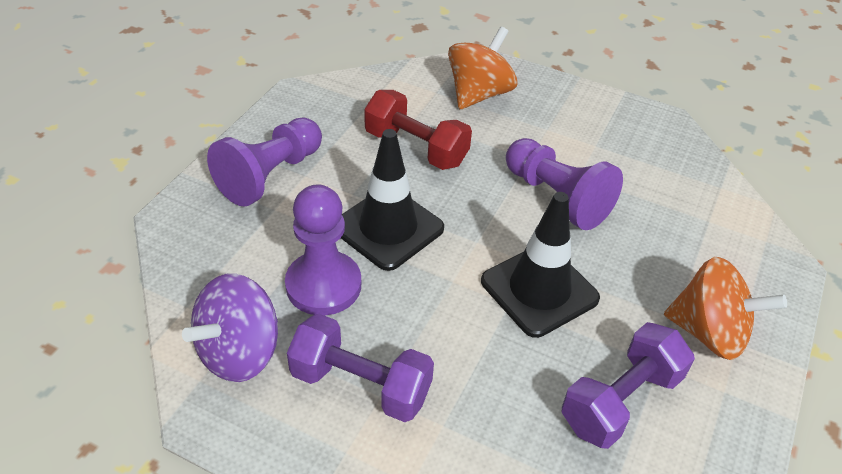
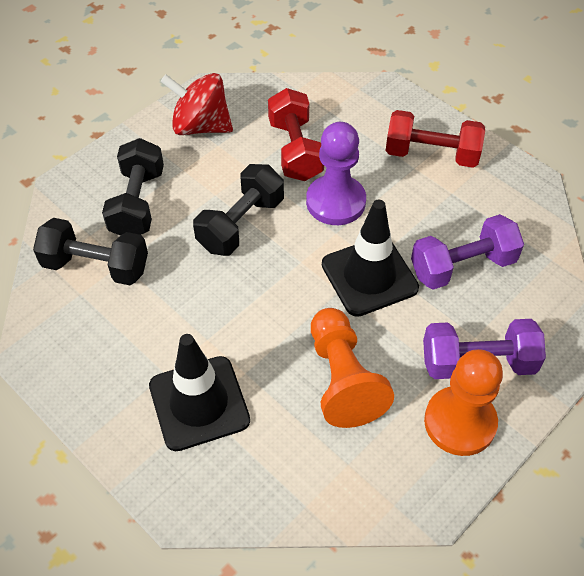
black dumbbell: none = 0 -> [33,218,148,285] [102,138,164,236] [193,164,284,256] = 3
orange pawn: none = 0 -> [311,308,394,428] [424,349,503,456] = 2
orange spinning top: [448,27,518,109] [664,257,787,360] = 2 -> none = 0
purple pawn: [207,118,322,207] [285,185,361,316] [506,138,623,230] = 3 -> [306,122,366,225] = 1
purple spinning top: [182,273,278,382] = 1 -> none = 0
red dumbbell: [364,90,472,170] = 1 -> [268,88,324,181] [386,110,485,168] = 2
red spinning top: none = 0 -> [160,73,233,135] = 1

